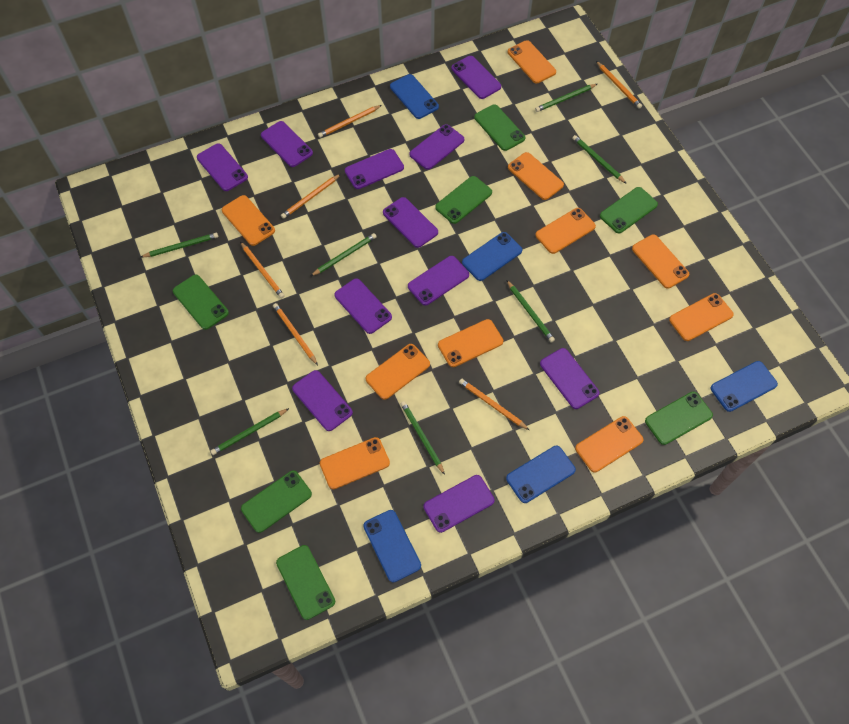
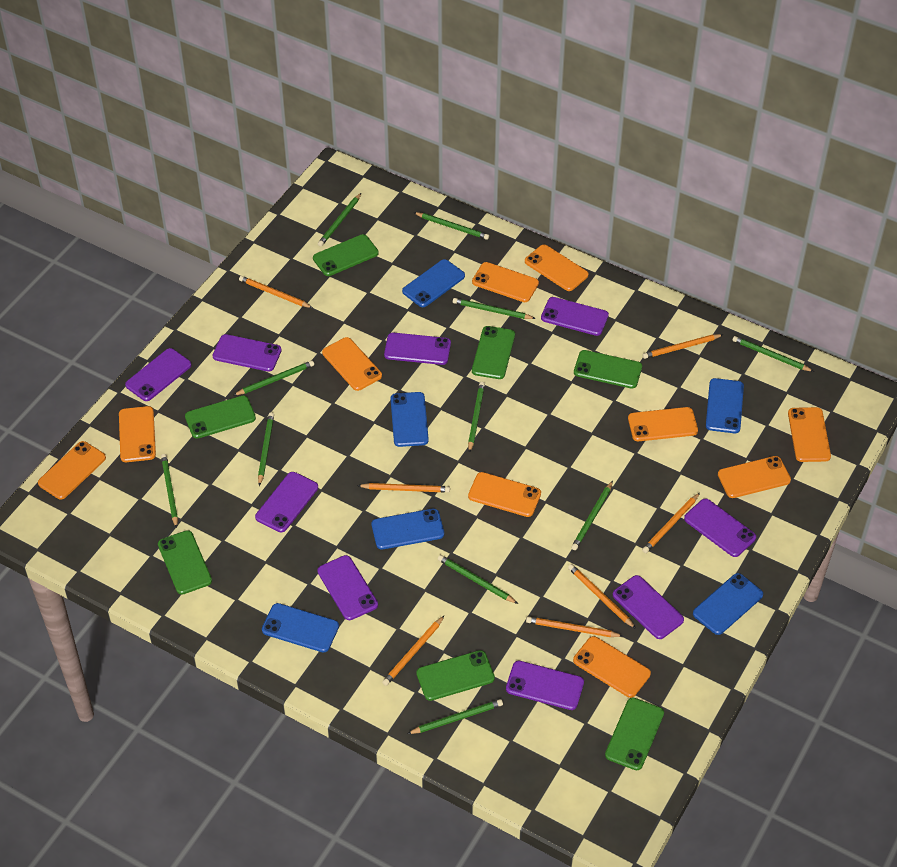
blue phone: [363,510,421,583] [390,74,439,119] [462,232,522,281] [506,446,576,503] [710,361,778,412] = 5 -> [262,603,339,652] [371,509,444,549] [391,392,429,447] [402,259,465,307] [693,573,763,635] [706,378,744,433] = 6
green pencil: [141,233,218,257] [210,408,289,455] [311,233,377,276] [400,401,445,475] [506,280,555,343] [535,84,597,112] [572,135,627,184] = 7 -> [161,454,178,528] [233,361,314,396] [258,412,274,486] [318,193,361,246] [407,699,503,734] [413,212,489,240] [438,555,518,604] [453,298,536,319] [468,382,485,453] [571,481,613,550] [732,336,814,372] = 11
orange pencil: [240,242,285,298] [273,303,318,365] [281,174,341,219] [318,105,382,138] [459,379,529,430] [596,61,642,109] = 6 -> [239,276,313,308] [357,483,450,493] [382,616,444,686] [526,616,623,637] [568,564,636,629] [642,334,724,359] [642,493,700,553] = 7
purple phone: [197,143,248,191] [261,121,313,167] [292,370,353,431] [334,278,392,334] [345,149,404,189] [383,197,438,248] [408,256,469,306] [409,124,464,170] [423,475,495,533] [451,56,501,99] [540,348,599,409] = 11 -> [125,348,191,401] [212,334,282,372] [255,472,318,532] [317,555,378,620] [384,333,451,365] [506,661,584,710] [541,297,609,336] [613,575,684,639] [684,499,756,557] = 9

